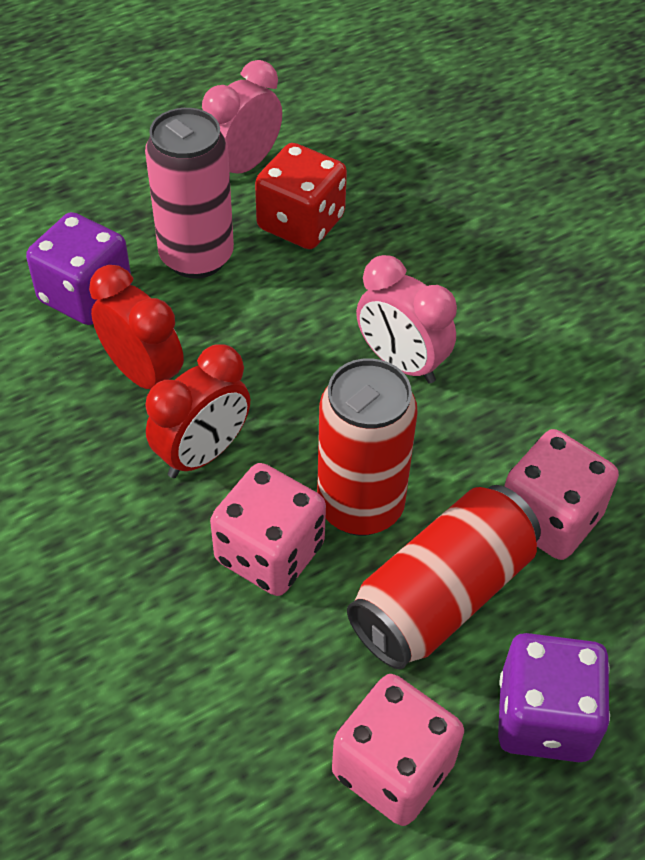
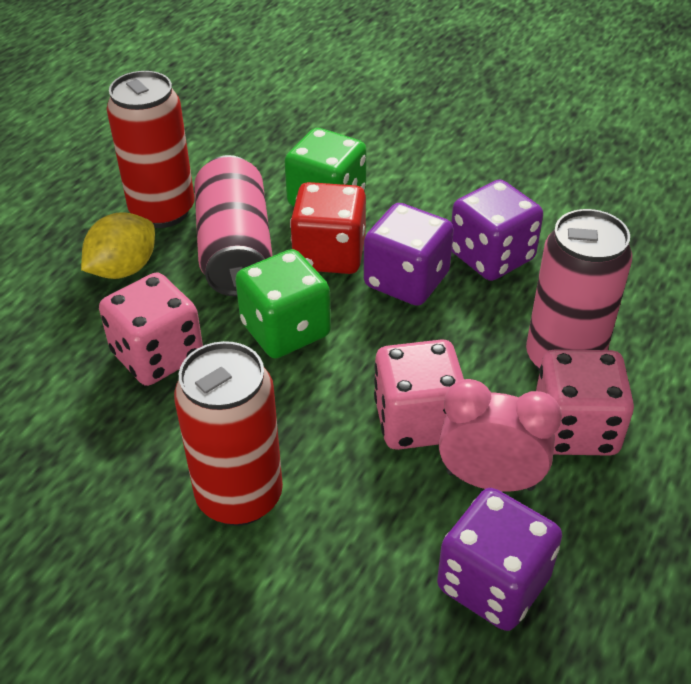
green dice: none = 0 -> [235,249,331,358] [284,128,367,207] = 2
pink can: [145,108,234,278] = 1 -> [194,155,272,296] [526,209,632,372] = 2
pink clock: [202,60,282,173] [356,255,457,384] = 2 -> [439,379,562,492] = 1
purple dice: [26,212,131,325] [498,633,610,762] = 2 -> [364,203,454,306] [437,488,562,631] [451,180,543,281] = 3
red clock: [89,265,184,389] [145,345,250,478] = 2 -> none = 0
yellow lemon: none = 0 -> [81,212,155,279] = 1

